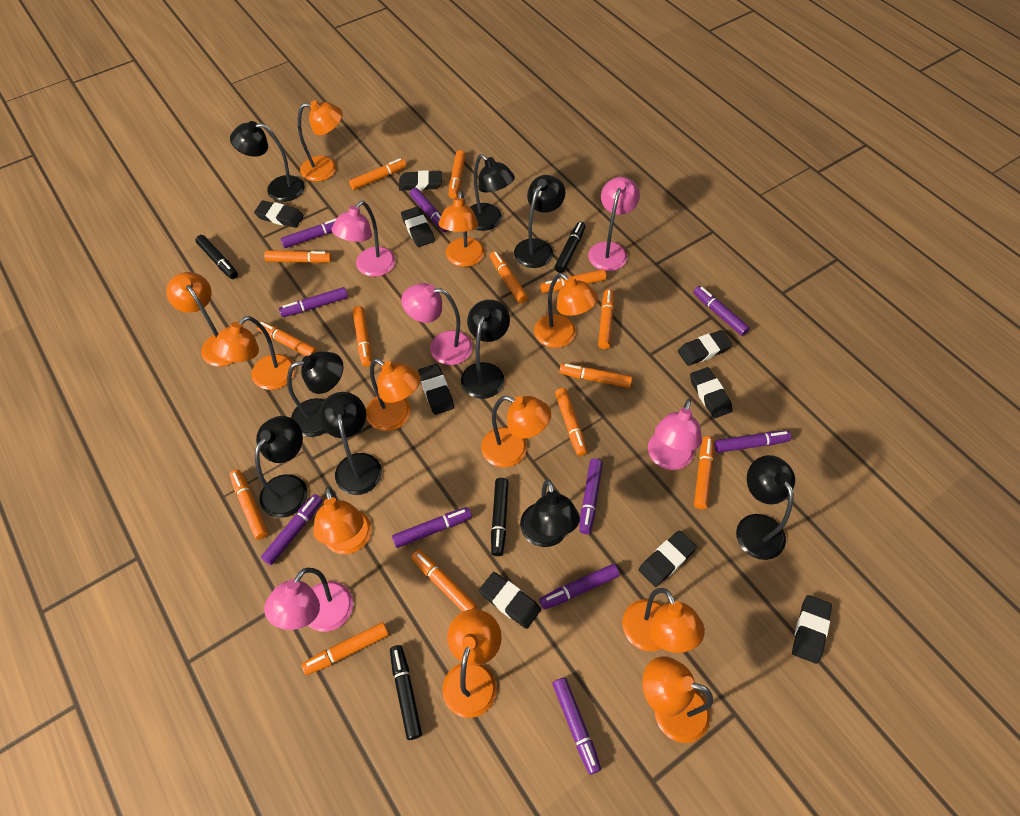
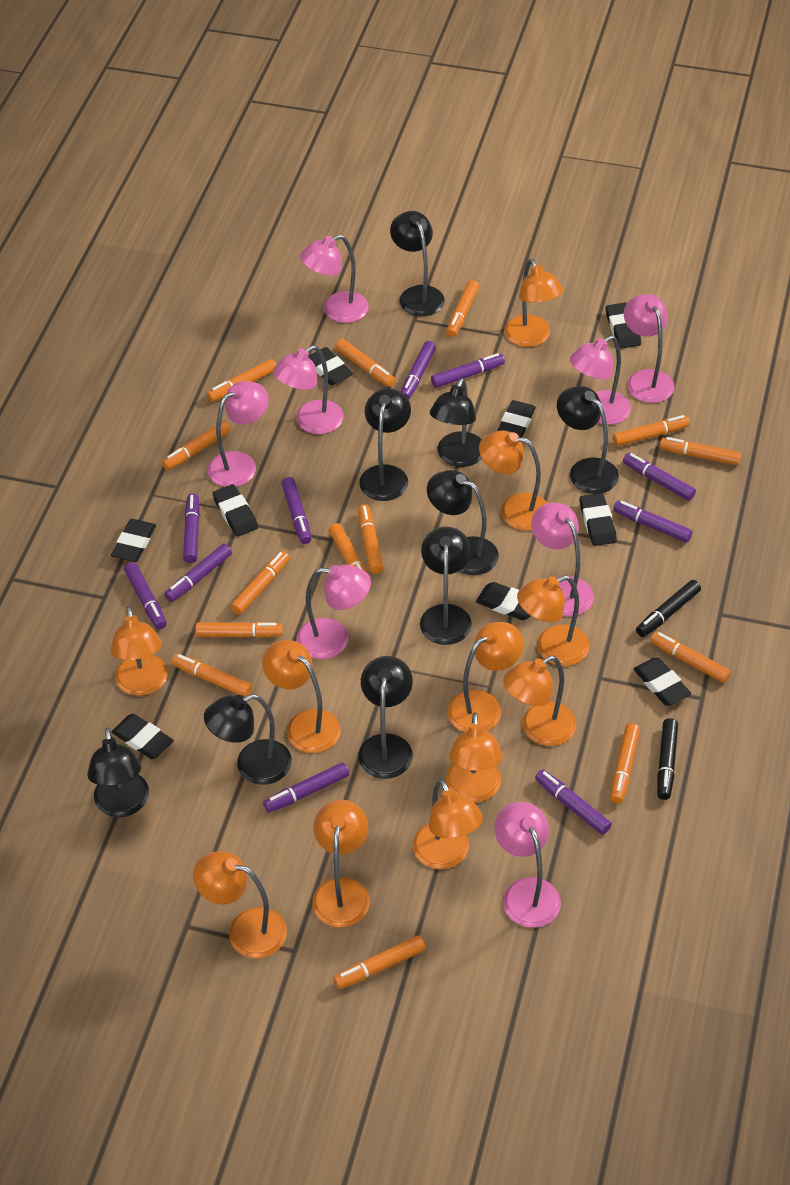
black marker: [195,235,238,279] [390,645,422,740] [491,478,508,556] [554,222,585,273] = 4 -> [636,580,701,637] [657,718,678,800] = 2
pink lamp: [264,568,353,632] [332,201,396,277] [401,283,473,365] [588,177,640,271] [648,399,702,470] = 5 -> [208,381,269,487] [273,345,344,434] [297,565,371,659] [300,234,369,323] [495,802,561,928] [531,503,594,616] [570,335,631,425] [624,294,674,403] = 8

